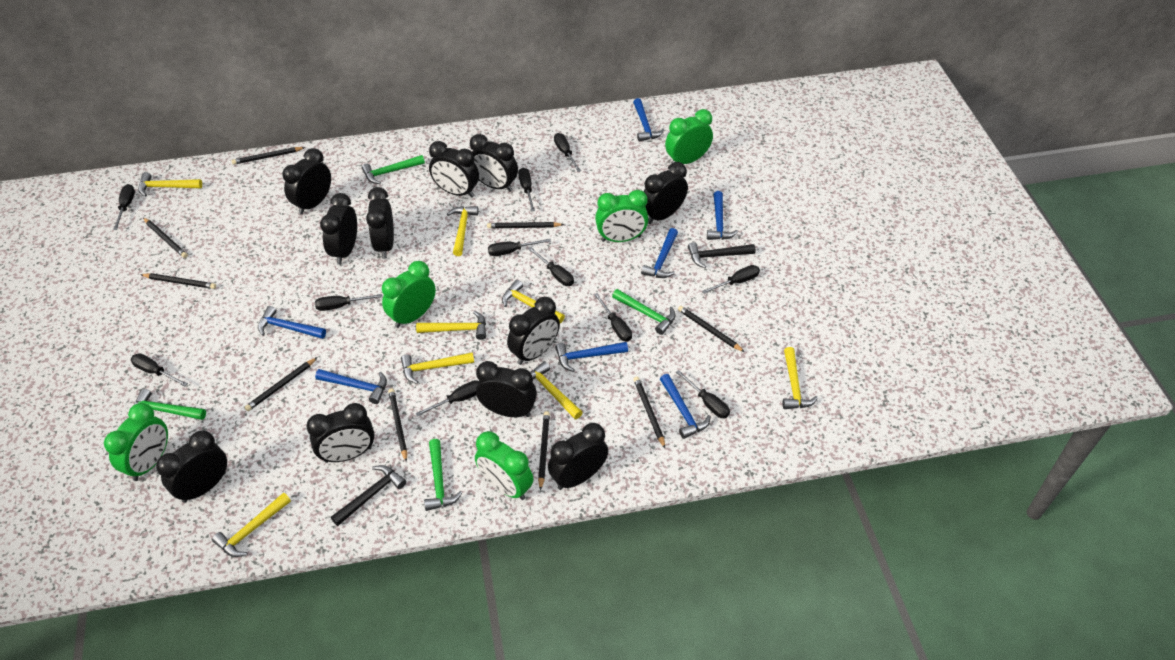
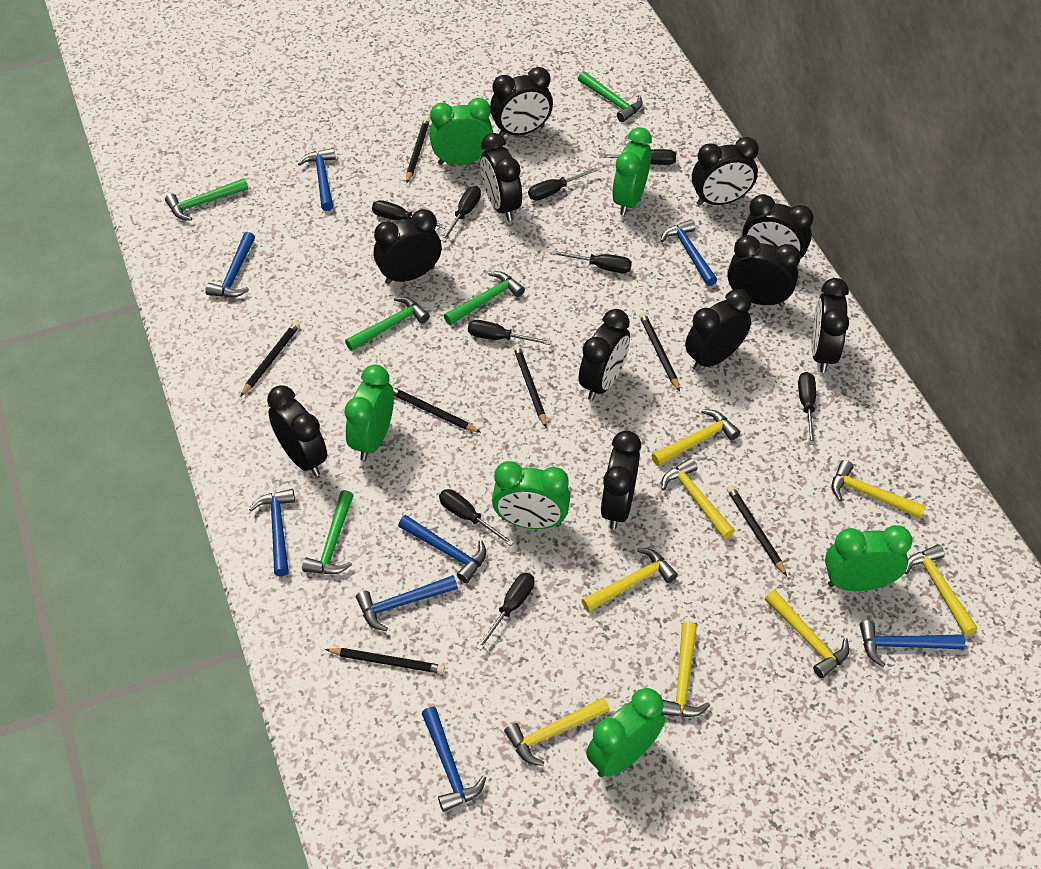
black hammer: [331,465,406,526] [688,242,756,268] = 2 -> none = 0
black pencil: [140,273,216,289] [143,218,188,258] [232,147,305,165] [245,357,318,411] [388,388,407,462] [487,222,564,228] [538,411,550,491] [633,377,665,448] [678,306,745,352] = 9 -> [240,321,300,397] [325,648,445,674] [393,387,481,433] [406,117,430,183] [513,345,547,428] [639,312,680,392] [727,485,787,576] = 7
black screwdriver: [113,184,135,230] [131,353,188,386] [315,294,383,311] [416,380,478,416] [488,239,551,256] [518,168,535,212] [528,247,574,286] [554,133,581,172] [594,293,632,342] [676,370,730,418] [702,265,760,294] = 11 -> [372,200,447,229] [439,489,514,546] [441,186,481,242] [468,320,551,345] [476,573,534,650] [528,167,598,201] [551,250,632,273] [599,149,676,165] [798,372,816,445] = 9
blue hammer: [258,306,326,339] [315,369,387,404] [555,342,628,372] [633,98,664,142] [641,228,678,278] [660,374,711,439] [707,191,738,240] = 7 -> [205,232,255,298] [249,489,295,576] [298,148,336,211] [356,575,458,631] [398,515,486,583] [422,707,486,812] [660,219,717,286] [860,620,965,667] = 8
green clock: [104,403,168,481] [382,261,436,328] [475,431,534,500] [595,190,649,242] [665,109,713,164] = 5 -> [345,365,394,461] [429,98,493,165] [492,461,570,529] [586,688,665,777] [612,127,652,216] [825,525,913,591] = 6
green hammer: [134,389,206,420] [362,155,425,184] [424,439,462,511] [612,289,676,335] = 4 -> [165,178,248,221] [302,490,354,574] [345,297,430,351] [444,271,525,325] [578,71,643,122] = 5

